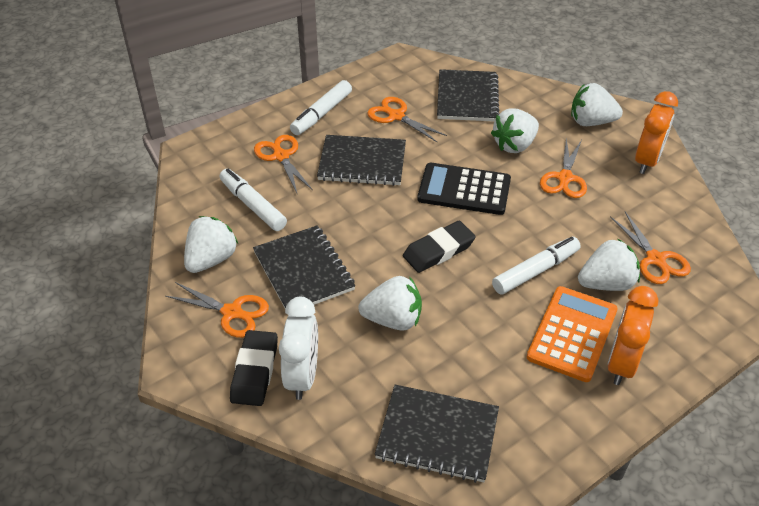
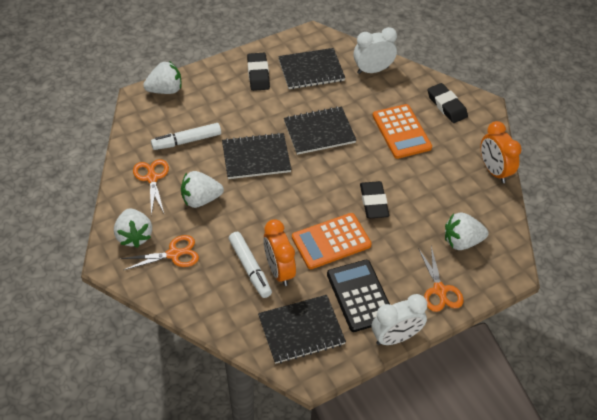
black eraser: [230,330,278,406] [403,221,476,273] = 2 -> [247,53,270,91] [360,181,389,218] [427,83,468,123] = 3
orange calculator: [527,286,618,382] = 1 -> [292,213,372,269] [373,104,432,159] = 2
orange scissors: [165,282,269,338] [254,135,313,193] [367,97,447,142] [540,139,587,198] [610,212,691,284] = 5 -> [121,235,199,270] [133,159,169,215] [418,246,464,312] = 3
white clock: [279,297,318,400] = 1 -> [353,27,397,74] [372,294,427,345] = 2
white marker: [220,169,287,231] [290,80,352,135] [492,237,581,295] = 3 -> [151,123,221,150] [229,232,272,298] = 2
white strawberry: [184,216,238,273] [358,276,422,331] [491,108,539,153] [571,83,623,126] [578,239,640,291] = 5 -> [114,208,152,248] [143,61,182,94] [181,171,224,208] [445,212,488,250] = 4

